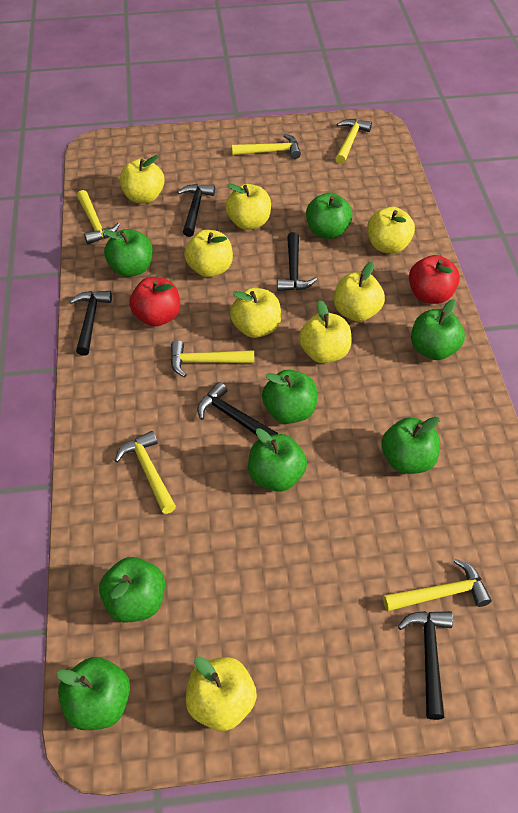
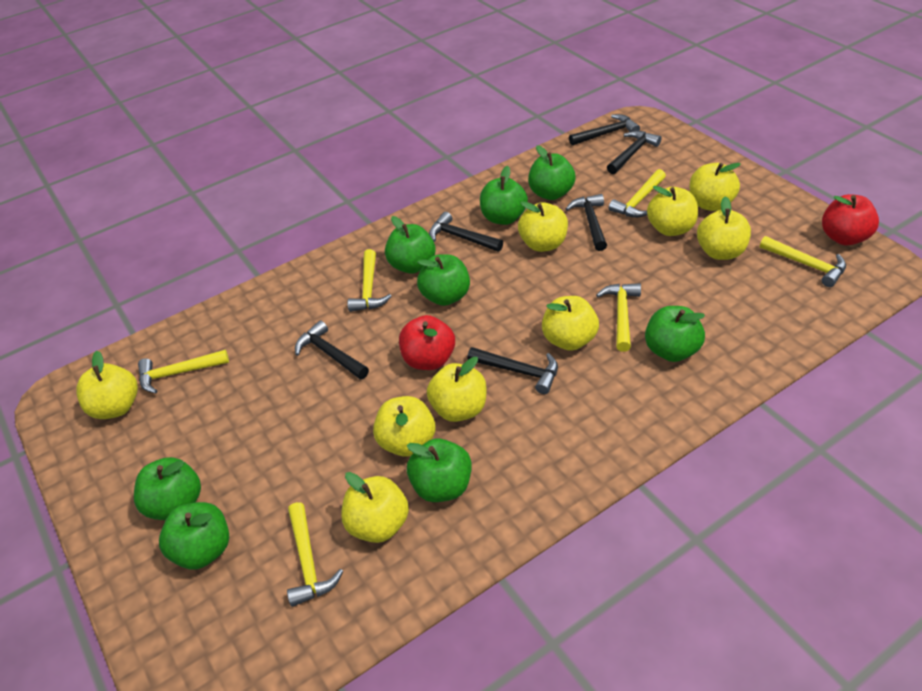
black hammer: [69,291,112,356] [178,184,215,237] [198,382,278,435] [277,232,317,291] [398,611,453,720] = 5 -> [295,320,369,380] [429,212,503,252] [467,347,558,394] [566,194,607,251] [569,114,640,145] [607,131,661,174] = 6
yellow apple: [120,155,165,203] [184,230,233,277] [186,656,257,731] [225,184,271,230] [230,288,281,338] [299,300,352,363] [334,262,385,322] [367,207,415,254] = 8 -> [76,351,138,419] [341,472,409,543] [373,396,435,457] [427,357,486,422] [518,201,568,252] [542,296,599,351] [647,186,698,236] [690,163,741,211] [697,196,751,260] = 9

